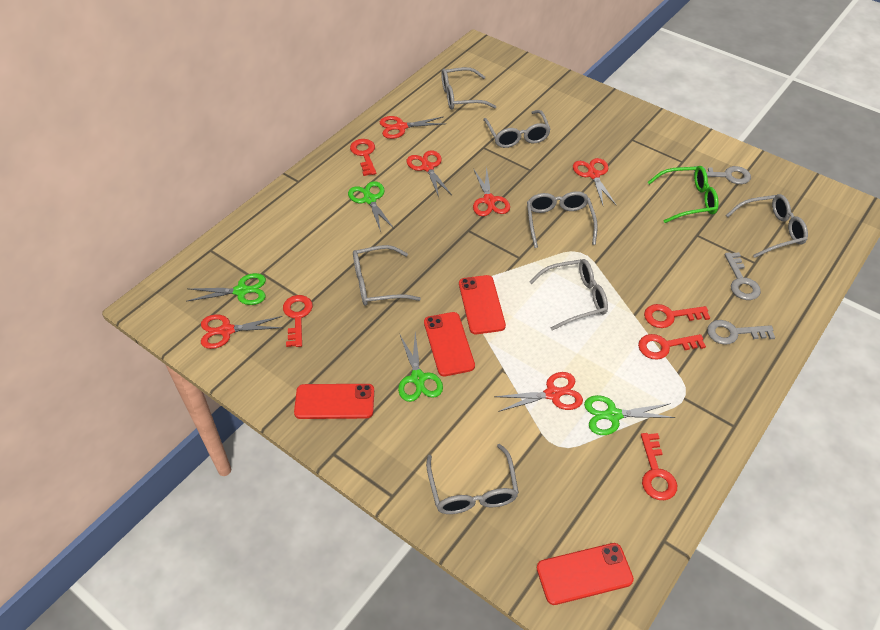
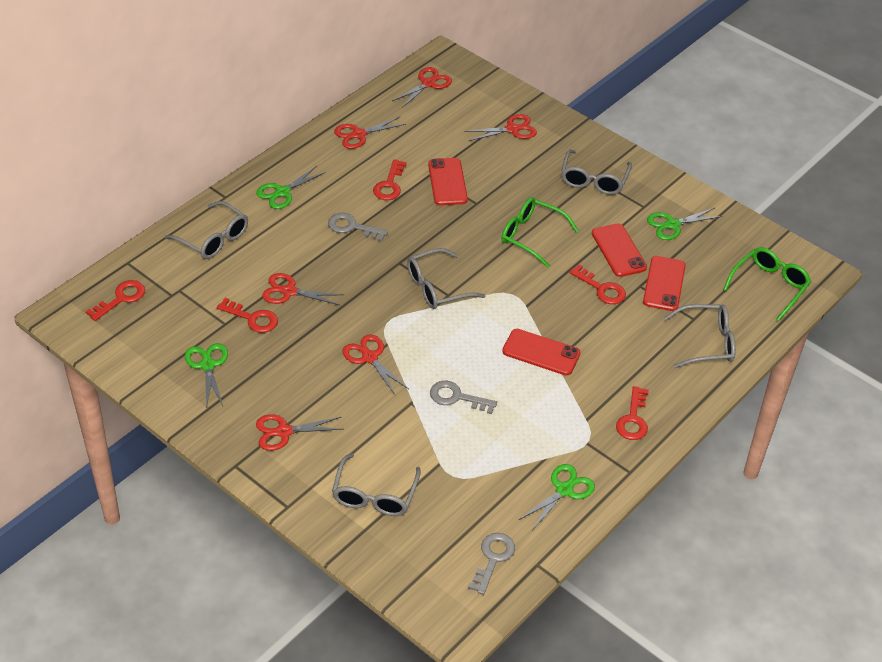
green glasses: [647,166,719,223] = 1 -> [502,197,579,268] [723,247,811,321] = 2
grey glasses: [353,245,421,306] [426,444,519,514] [441,67,496,110] [483,110,551,148] [527,191,598,248] [529,259,608,331] [726,194,808,258] = 7 -> [165,201,248,259] [332,453,421,516] [407,248,485,309] [561,150,632,195] [664,304,736,368] = 5

